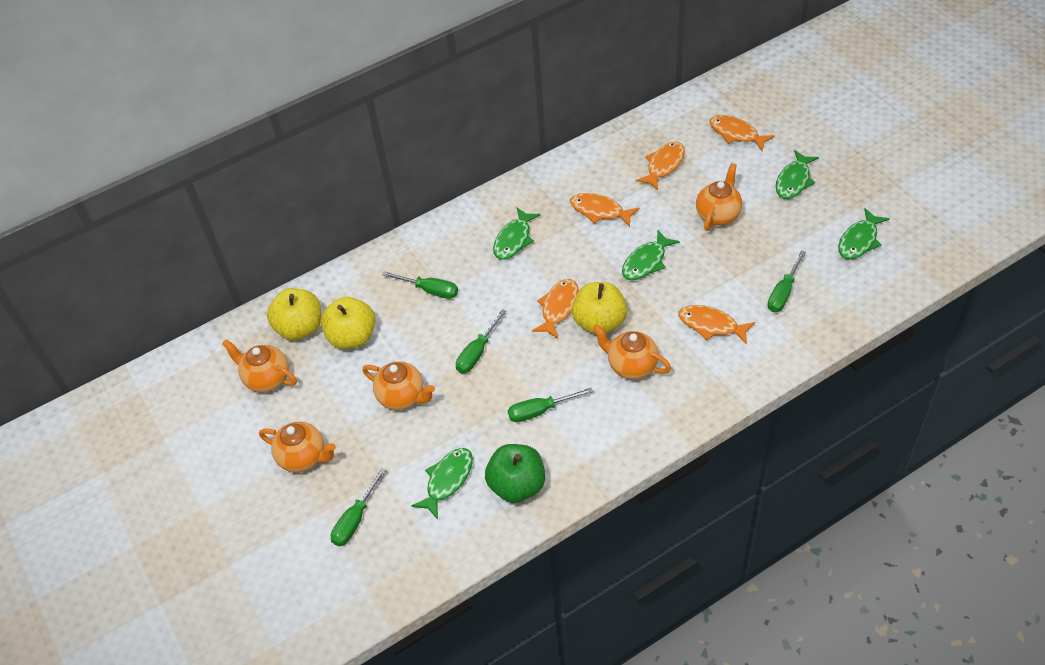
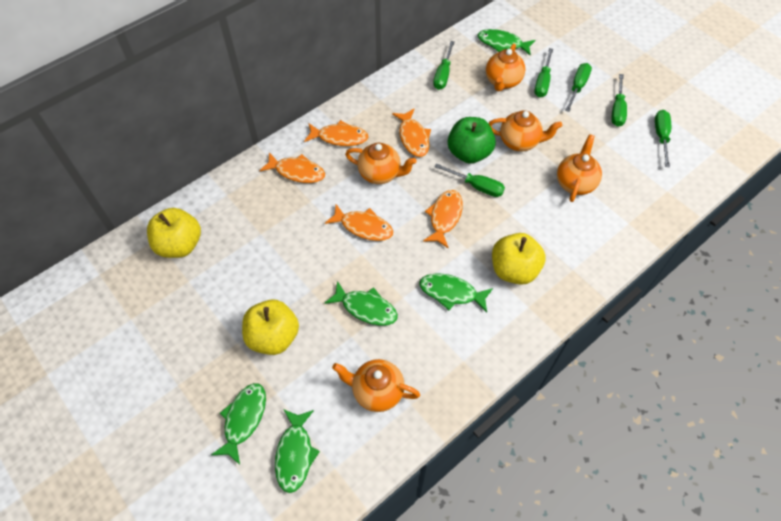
green screwdriver: [331,468,386,546] [382,271,458,299] [456,309,506,373] [508,388,593,422] [767,250,806,312] = 5 -> [433,41,454,90] [434,163,505,197] [534,48,553,97] [565,63,592,112] [611,74,627,127] [655,110,671,167] = 6

